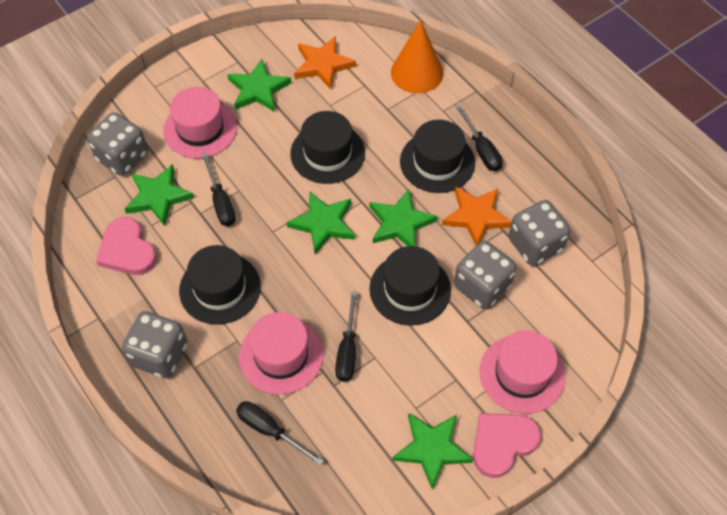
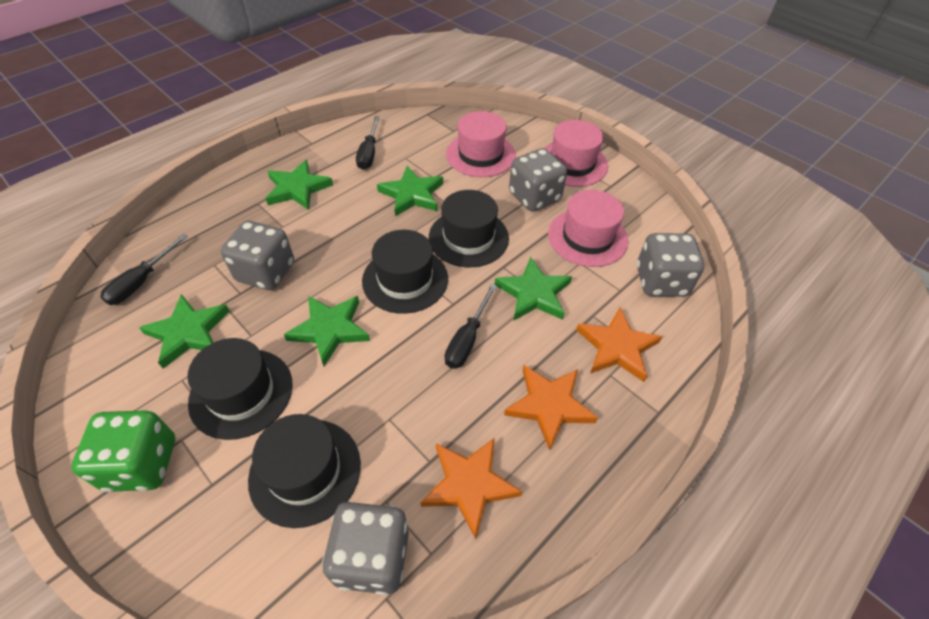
black screwdriver: [201,153,236,226] [236,401,324,466] [335,291,357,382] [455,104,503,171] = 4 -> [100,234,188,305] [356,116,380,170] [445,284,497,369] = 3
green dice: none = 0 -> [72,410,175,492] = 1
orange cone: [391,20,443,93] = 1 -> none = 0
orange star: [294,36,356,89] [442,187,512,246] = 2 -> [420,438,522,539] [504,365,598,450] [576,307,662,382] = 3
pink heart: [96,217,157,275] [473,413,541,478] = 2 -> none = 0

